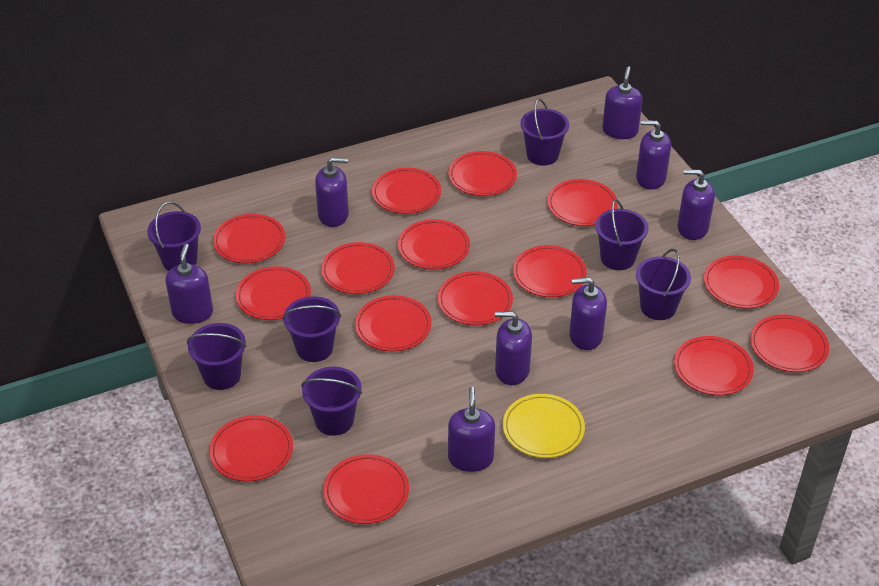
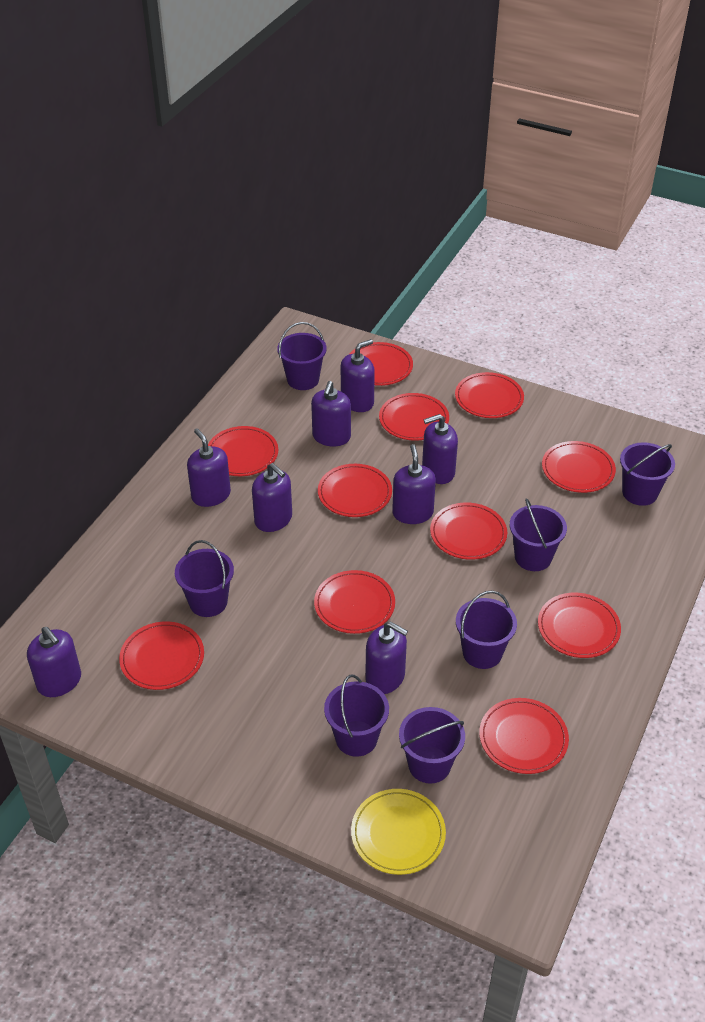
red plate: [209,415,293,482] [213,214,285,263] [236,266,311,320] [321,242,395,294] [323,454,409,524] [355,295,432,352] [372,168,441,214] [398,219,470,270] [438,271,513,325] [448,151,517,196] [513,245,587,297] [547,179,618,226] [674,336,754,395] [704,255,779,308] [750,315,829,372] = 15 -> [119,621,204,690] [208,426,278,476] [314,570,395,634] [318,464,392,517] [350,342,413,386] [379,393,449,441] [430,503,507,560] [455,372,524,418] [479,698,569,774] [538,593,621,658] [542,441,616,493] = 11

